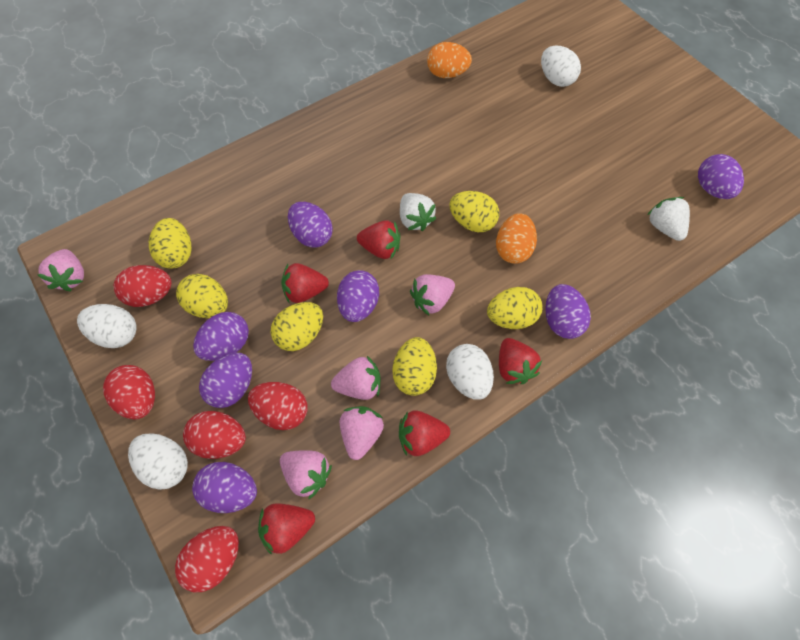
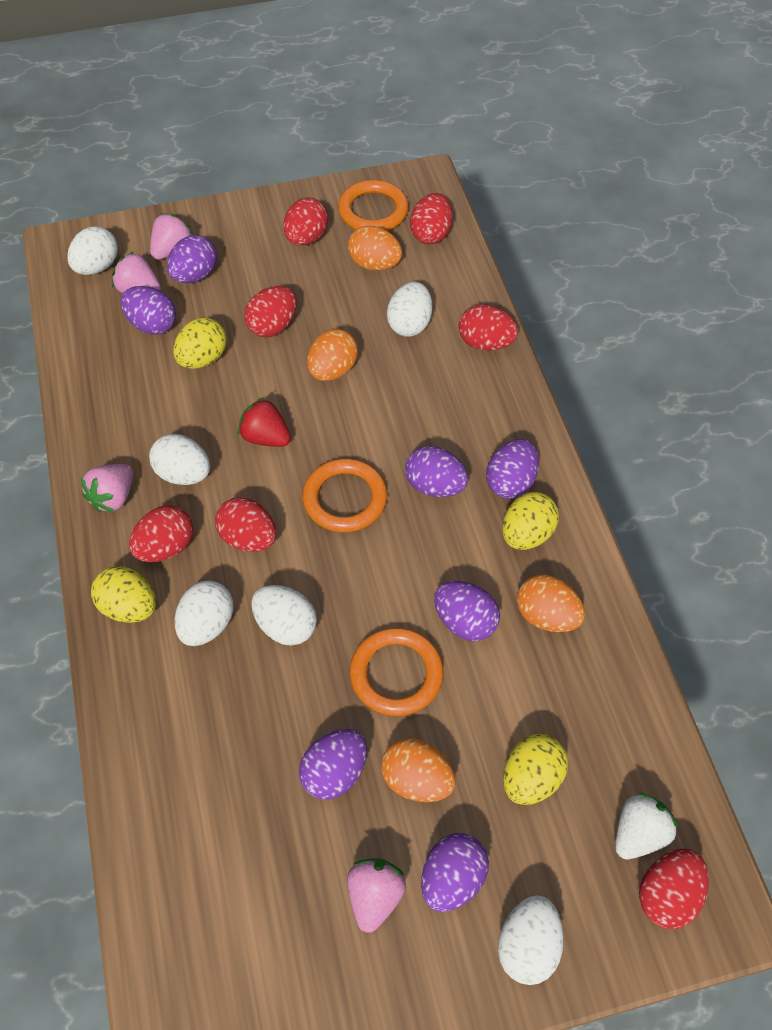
orange egg: [427,42,472,78] [496,213,537,264] = 2 -> [307,329,358,381] [348,225,402,270] [381,738,456,802] [517,575,585,632] = 4
orange ring: none = 0 -> [303,458,387,532] [338,180,409,231] [350,628,443,716] = 3
pink strawberry: [37,249,84,292] [280,450,332,500] [331,356,381,400] [340,406,384,460] [410,274,455,315] = 5 -> [80,464,133,513] [112,252,161,293] [150,213,193,260] [347,858,406,933] = 4
red egg: [103,365,155,419] [114,265,172,307] [175,526,239,593] [183,411,246,459] [248,382,308,430] = 5 -> [129,505,194,562] [215,497,277,552] [244,286,297,337] [283,197,328,246] [410,193,453,245] [458,304,518,351] [639,848,709,929] = 7
red strawberry: [258,503,315,555] [281,263,329,303] [357,220,400,259] [399,410,450,456] [499,338,542,384] = 5 -> [238,397,291,447] = 1
white egg: [77,304,137,348] [128,433,188,490] [446,344,494,400] [541,45,581,87] = 4 -> [67,226,118,275] [149,434,210,485] [175,581,233,646] [251,585,317,646] [387,282,432,337] [498,895,564,985] = 6
white strawberry: [400,193,437,231] [647,197,690,241] = 2 -> [615,793,678,859] = 1
yellow egg: [149,218,192,269] [176,274,228,318] [271,302,323,351] [392,337,437,396] [449,191,499,232] [487,287,543,329] = 6 -> [91,566,156,623] [173,317,227,369] [502,492,559,550] [503,734,568,805] = 4

